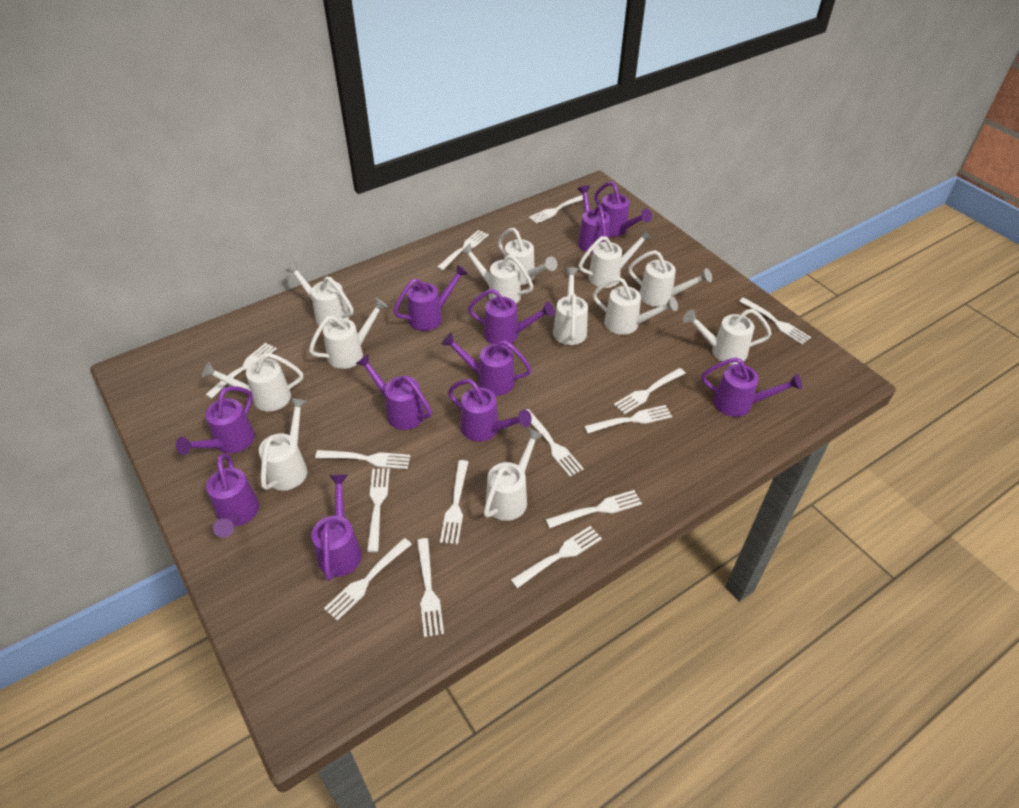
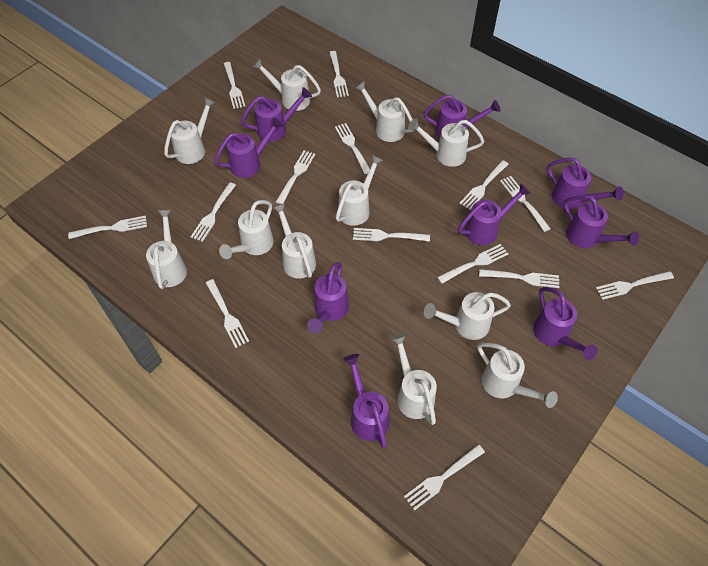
purple watering can: [176,386,255,455] [206,453,259,538] [311,474,362,581] [356,354,432,430] [393,264,469,331] [441,332,532,396] [448,379,532,442] [468,289,554,344] [577,185,610,253] [595,181,652,237] [702,357,802,417] = 11 -> [214,117,283,178] [241,87,312,142] [307,262,349,334] [343,354,389,448] [424,95,500,139] [458,184,531,245] [533,287,598,360] [547,158,624,209] [563,195,639,248] = 9
white watering can: [202,353,303,411] [259,398,307,491] [285,262,354,325] [309,298,388,369] [460,243,533,304] [484,428,544,521] [498,228,557,285] [553,267,588,345] [578,229,653,288] [593,277,678,335] [628,250,712,307] [683,309,772,364] = 12 -> [146,210,187,289] [164,97,216,164] [219,200,274,259] [252,58,321,111] [272,203,316,279] [336,155,384,226] [354,81,414,142] [390,333,437,425] [408,118,484,167] [424,292,511,340] [477,342,558,408] = 11

